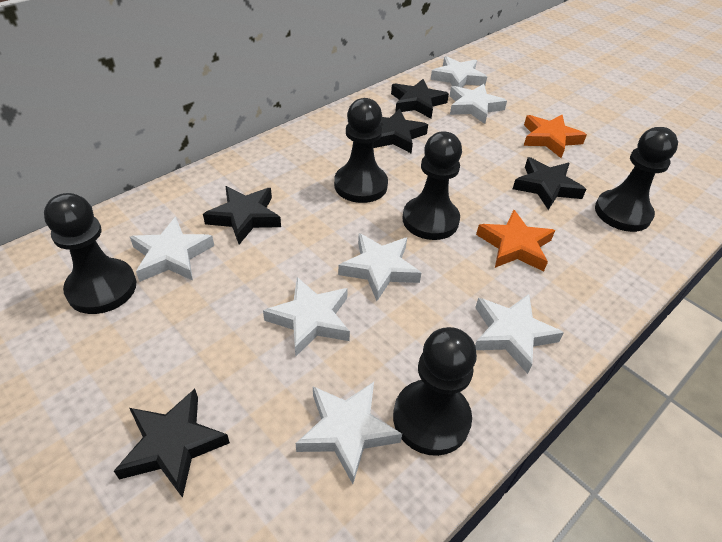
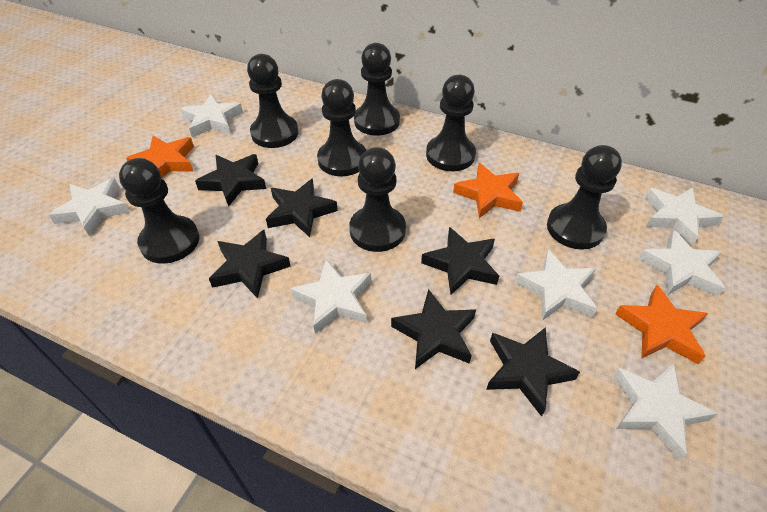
black pawn: [44,193,136,314] [334,98,388,203] [393,327,477,456] [402,131,462,240] [595,127,678,232] = 5 -> [119,158,199,264] [247,54,298,148] [317,79,366,176] [349,147,406,252] [354,43,400,136] [426,75,476,171] [547,145,622,250] = 7
black star: [114,389,230,498] [203,186,281,244] [373,109,428,153] [391,79,449,119] [513,157,586,210] = 5 -> [195,154,266,207] [209,230,291,299] [266,178,338,237] [391,289,476,369] [421,227,499,295] [486,327,580,417] = 6
orange star: [476,210,555,272] [524,115,587,158] = 2 -> [126,136,194,178] [453,163,523,218] [615,285,708,364] = 3

